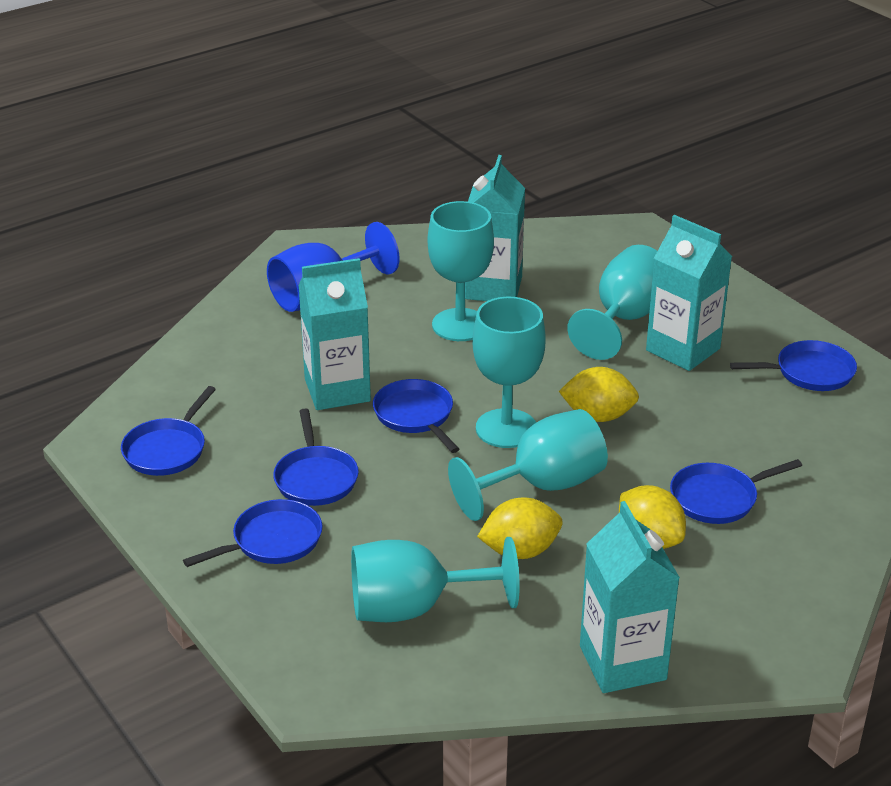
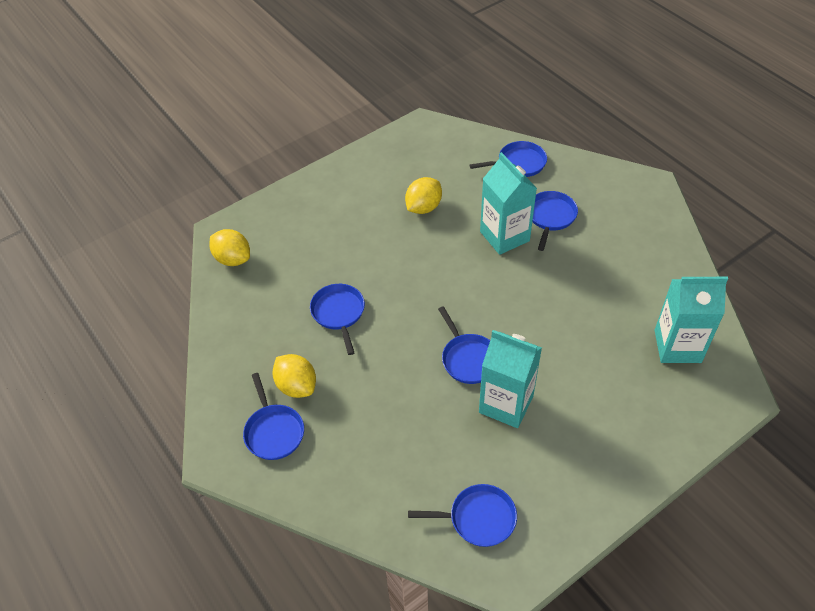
blue goblet: [267,222,399,312] = 1 -> none = 0
turquoise carton: [298,258,371,410] [465,155,525,301] [580,501,680,693] [646,215,732,371] = 4 -> [479,330,542,428] [480,152,537,255] [655,277,728,363] = 3
turquoise goblet: [351,537,520,622] [428,201,494,341] [448,409,608,521] [472,297,546,448] [567,245,657,360] = 5 -> none = 0

